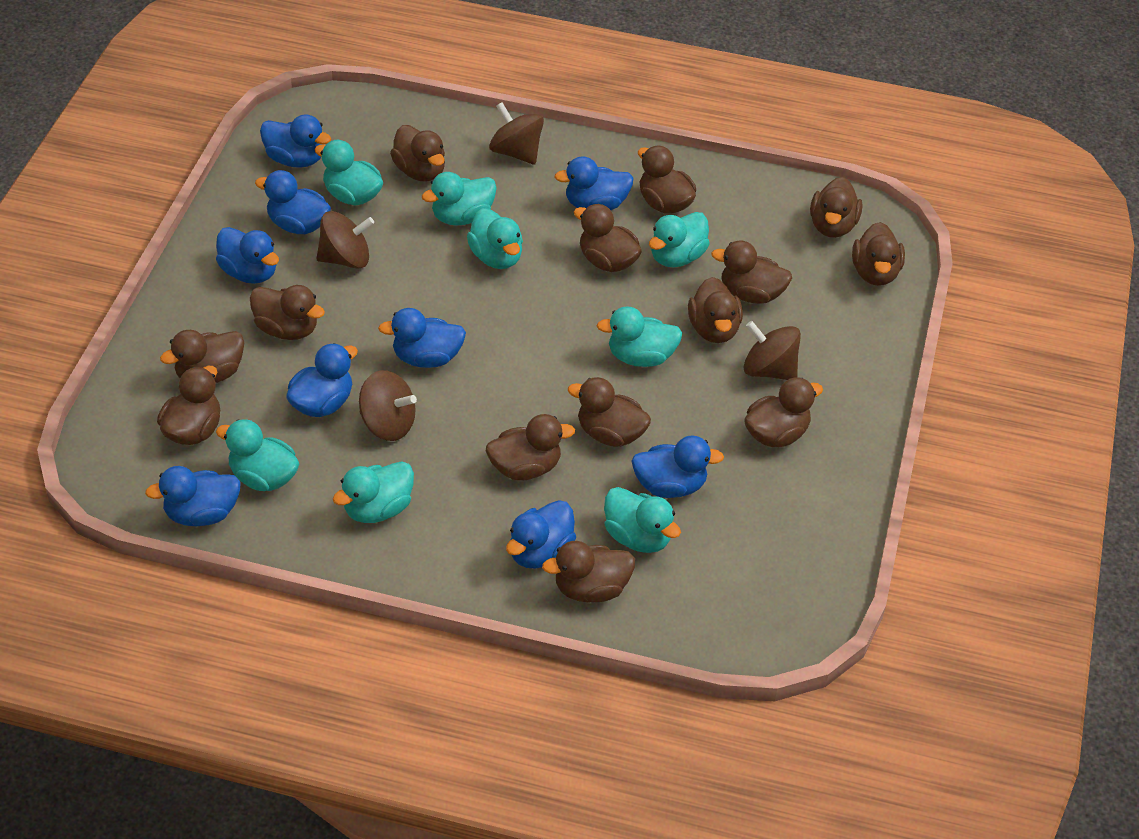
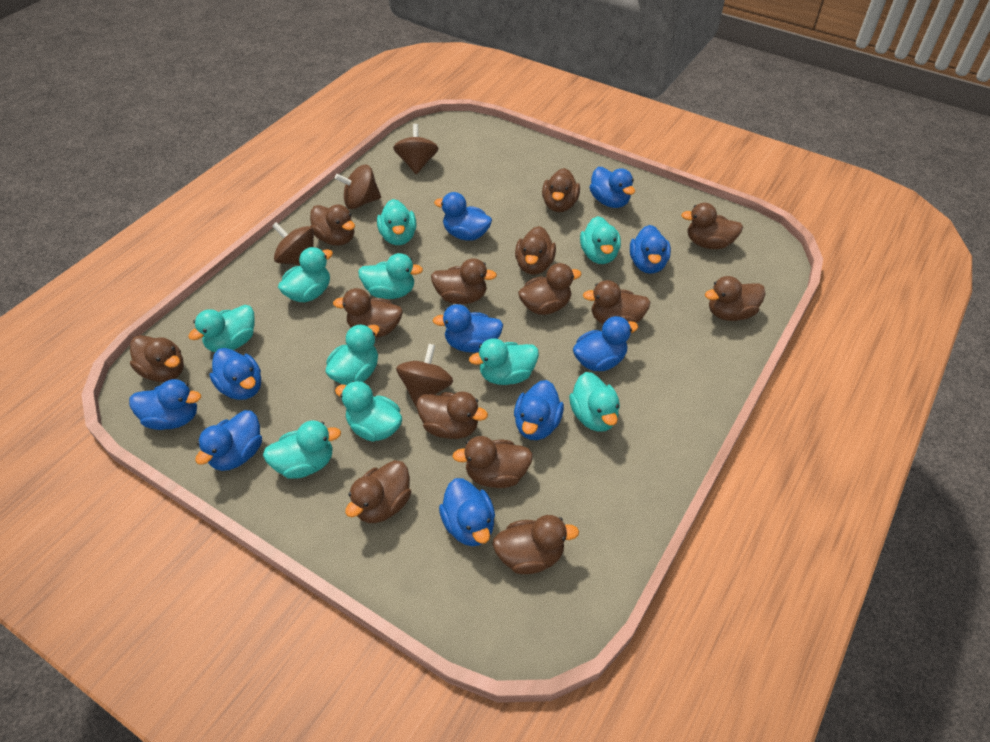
blue duck: [145,466,241,526] [216,227,279,284] [255,170,331,234] [260,114,331,168] [286,343,358,417] [378,308,466,368] [506,500,576,569] [554,156,633,210] [631,435,724,498] = 9 -> [129,379,201,430] [195,410,262,471] [209,348,261,400] [432,304,503,353] [434,192,492,241] [439,478,495,546] [514,380,564,440] [573,316,638,371] [590,167,635,208] [630,225,671,274] = 10
turquoise duck: [216,419,299,491] [314,140,383,205] [333,461,414,523] [422,172,497,226] [467,208,523,269] [597,307,683,367] [604,487,681,553] [649,212,710,267] = 8 -> [188,305,255,352] [263,420,341,479] [278,247,333,302] [326,324,380,385] [335,381,402,442] [358,253,423,299] [377,199,417,245] [469,338,539,385] [569,372,620,432] [580,216,621,264] = 10

